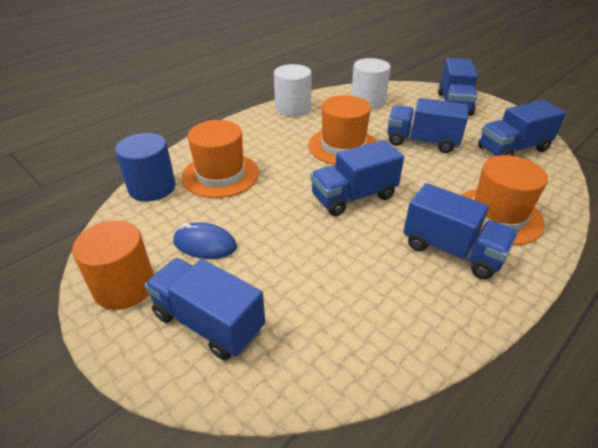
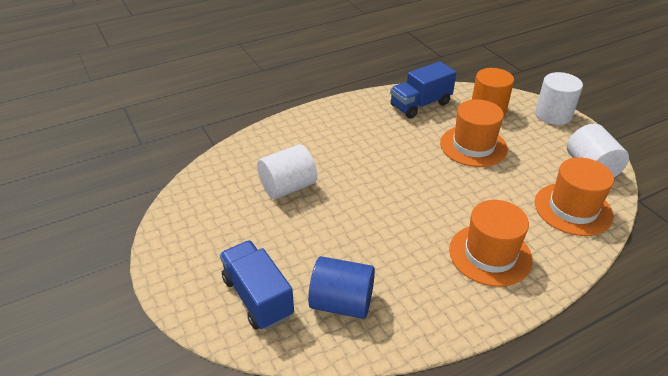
blue mouse: [173,222,237,259] = 1 -> none = 0
blue truck: [145,258,265,361] [311,140,404,216] [387,98,468,153] [403,183,518,279] [438,58,478,116] [478,100,566,156] = 6 -> [220,240,294,330] [390,61,456,119] = 2
white cylinder: [274,64,312,117] [351,58,391,109] = 2 -> [257,144,317,199] [535,72,583,125] [567,124,629,177] = 3

